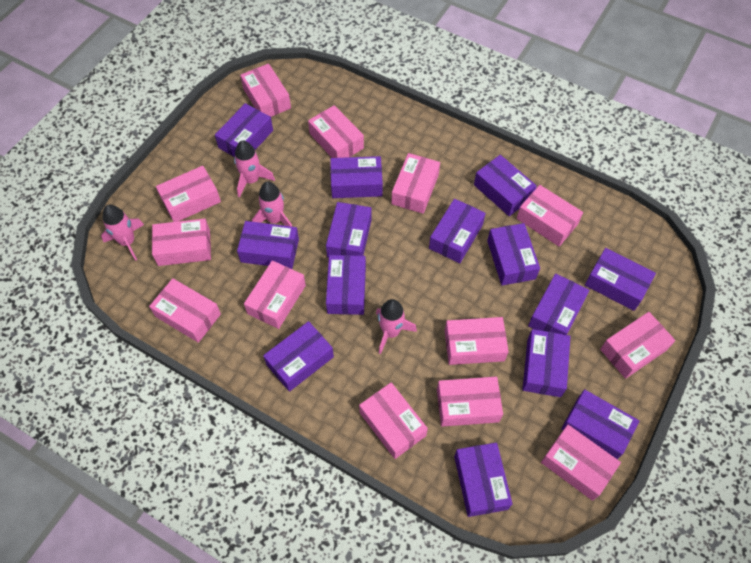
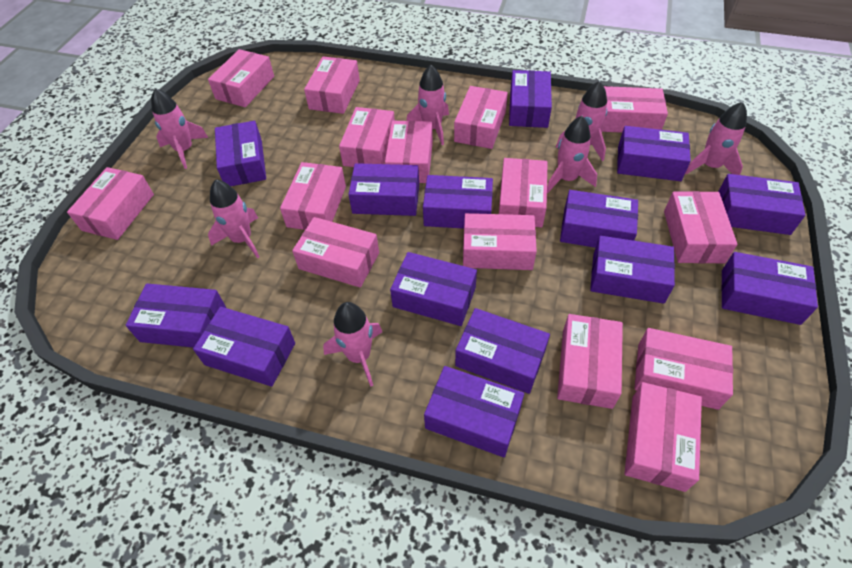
pink box: [149,278,221,343] [152,219,211,266] [156,166,221,222] [240,64,291,117] [244,260,306,329] [308,105,364,158] [359,383,428,459] [391,153,440,214] [437,377,503,427] [445,317,509,365] [517,185,583,247] [541,425,621,501] [600,312,675,379] = 13 -> [67,167,154,240] [208,49,274,107] [280,162,346,230] [292,217,379,288] [304,56,360,114] [339,107,395,167] [385,121,433,183] [454,86,508,149] [463,213,537,270] [499,158,548,227] [557,314,623,409] [601,86,668,133] [624,382,702,492] [634,328,733,410] [664,191,737,263] = 15
pink rocket: [101,205,144,261] [234,141,275,198] [252,181,292,227] [376,299,417,354] = 4 -> [151,88,208,169] [208,179,259,258] [323,302,382,387] [406,65,449,145] [547,116,597,193] [556,81,607,161] [685,102,747,175] = 7

